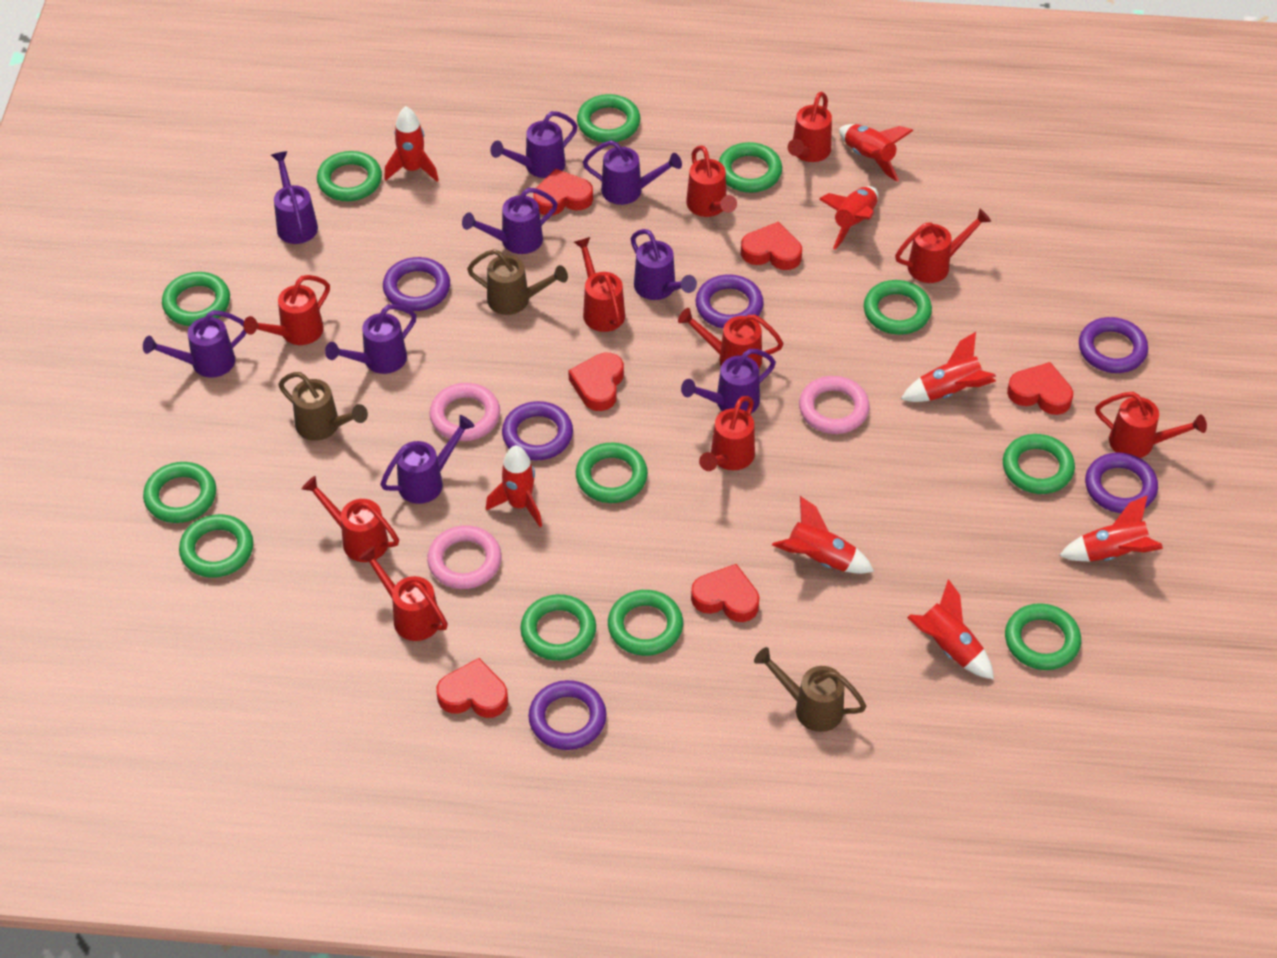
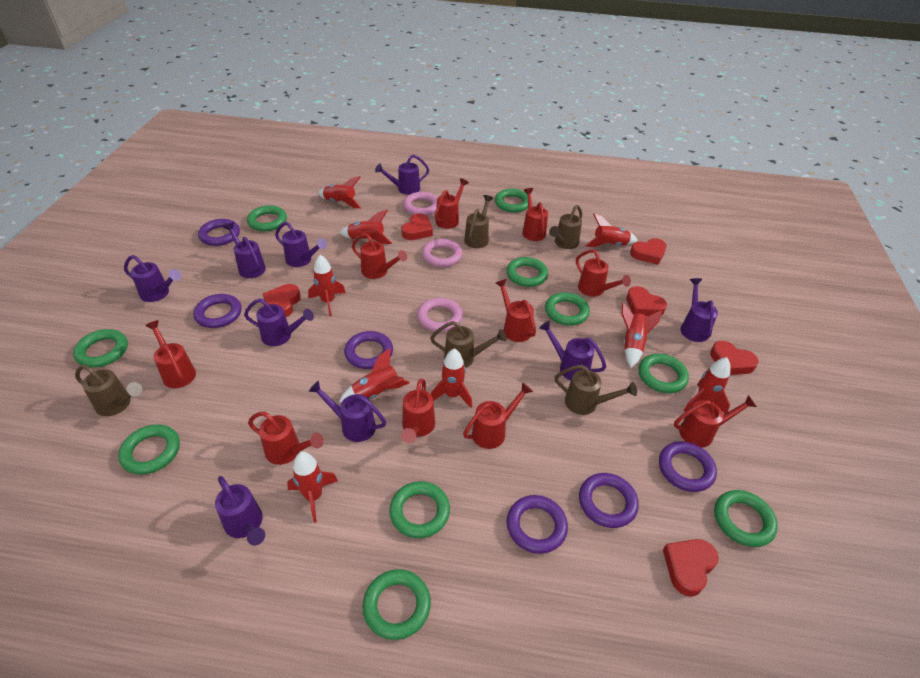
brown watering can: [279,372,368,441] [467,249,568,315] [754,647,867,732] = 3 -> [75,364,142,416] [430,321,507,368] [464,195,493,248] [549,205,582,249] [555,365,637,415] = 5
green ring: [143,462,216,523] [162,272,230,326] [179,514,253,578] [317,151,382,201] [520,594,596,661] [576,443,648,503] [577,94,640,143] [608,590,683,656] [718,142,782,193] [864,280,932,335] [1003,434,1075,494] [1005,603,1081,670] = 12 -> [73,329,128,368] [118,424,180,475] [247,205,287,231] [363,569,431,640] [389,481,450,538] [495,189,528,213] [506,257,548,287] [545,292,590,326] [639,354,689,393] [714,490,778,547] = 10
red rocket: [384,106,439,182] [486,445,542,527] [772,496,874,574] [819,186,878,250] [839,124,913,182] [901,332,996,402] [907,579,994,679] [1059,495,1163,561] = 8 -> [287,452,338,523] [308,255,346,316] [318,176,361,209] [339,210,392,244] [339,348,410,403] [431,348,472,408] [585,213,638,247] [622,302,662,368] [683,357,730,414] = 9

